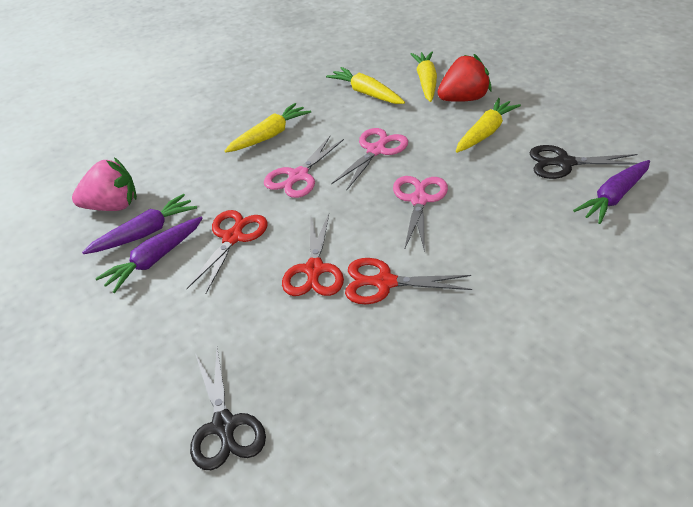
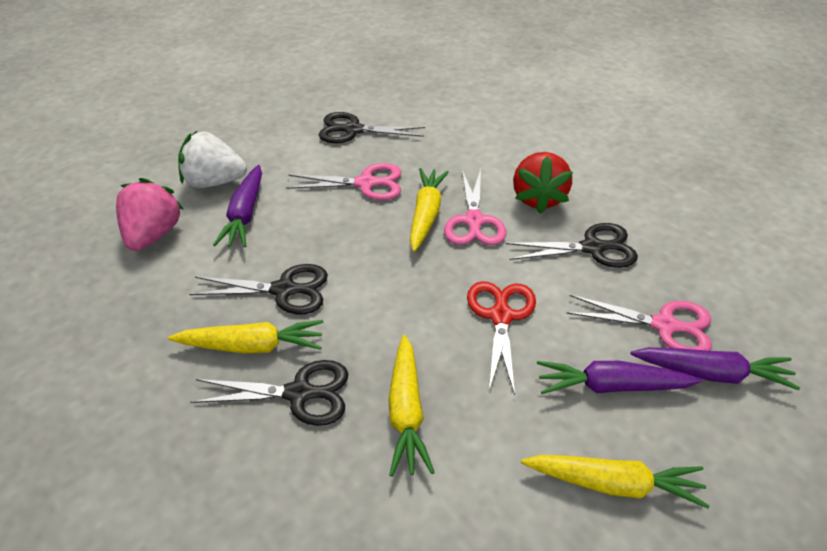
black scissors: [190,348,266,470] [529,145,638,179] = 2 -> [189,264,328,315] [191,360,349,426] [319,112,425,143] [506,223,638,268] = 4
red scissors: [187,210,268,294] [282,214,344,296] [345,258,472,304] = 3 -> [467,281,536,395] = 1
white strawberry: none = 0 -> [178,131,247,188] = 1

